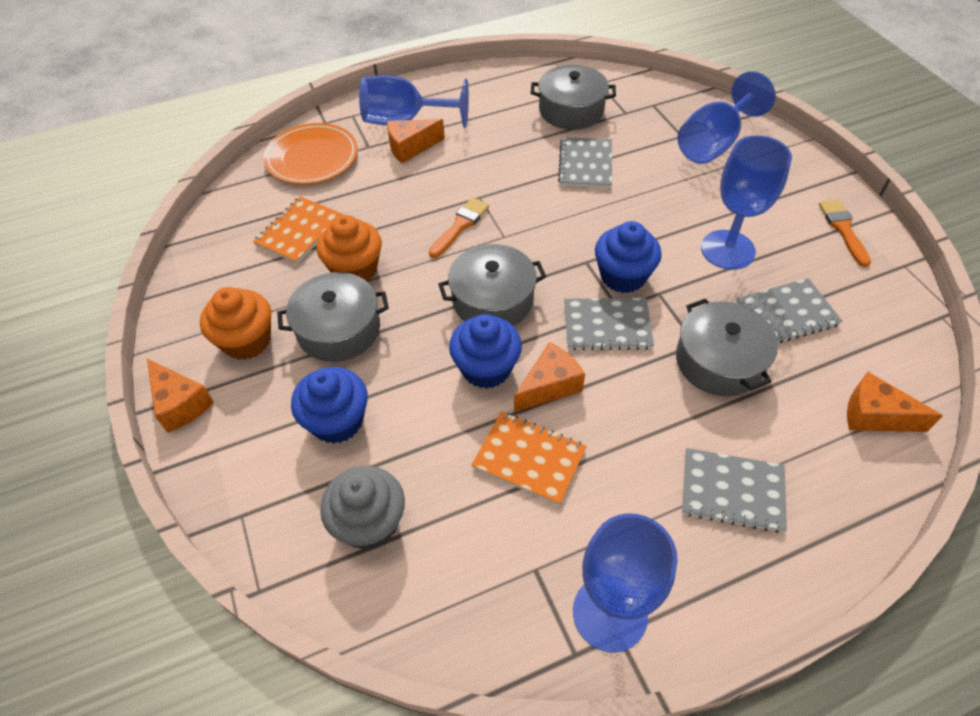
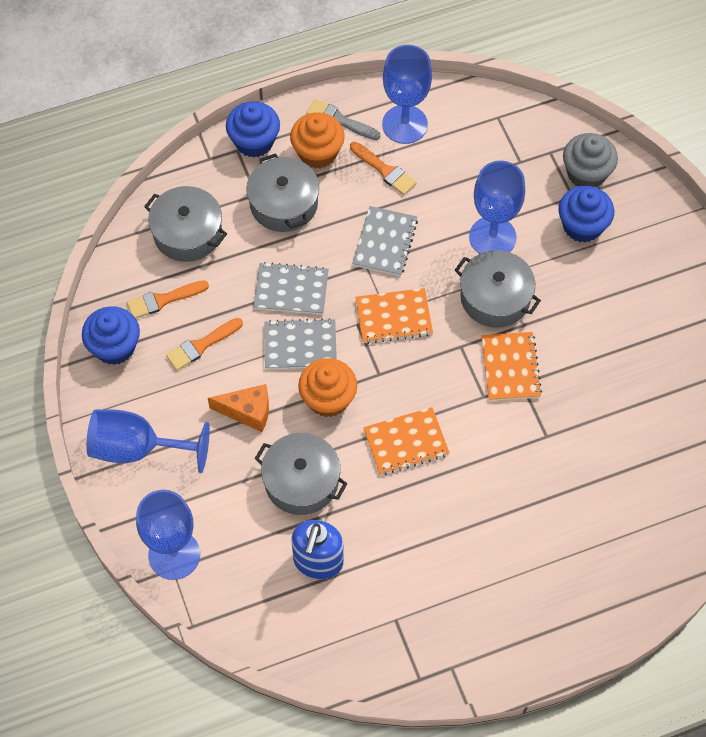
blue soap dispenser: none = 0 -> [291,520,344,579] = 1
grey brush: none = 0 -> [306,99,381,140] = 1
grey notebook: [558,137,612,188] [564,298,654,350] [682,448,787,533] [736,278,843,343] = 4 -> [253,262,329,315] [264,318,337,369] [352,206,418,276] = 3
orange brush: [429,198,489,258] [819,200,871,267] = 2 -> [127,280,209,318] [166,318,243,370] [350,142,416,195] = 3
orange cheese: [147,359,214,433] [387,119,445,164] [514,342,585,412] [847,372,943,432] = 4 -> [208,384,269,432] = 1
orange notebook: [253,196,342,264] [471,411,587,505] = 2 -> [355,288,433,344] [363,407,450,475] [481,332,542,401] = 3
orange plate: [263,123,358,185] = 1 -> none = 0

